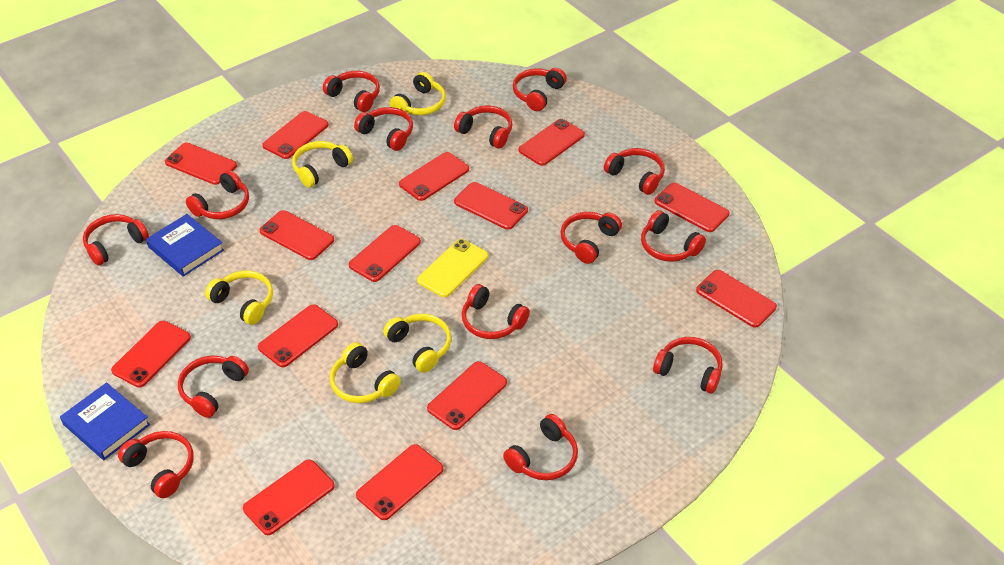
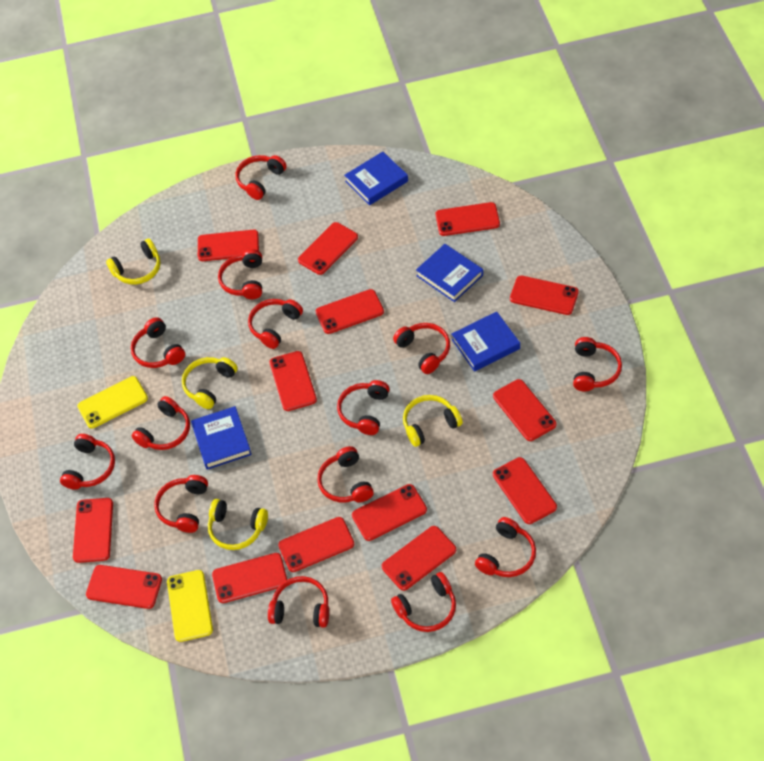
blue book: [60,382,150,460] [146,214,224,277] = 2 -> [191,406,252,470] [344,152,408,205] [416,244,483,302] [452,312,520,371] = 4
yellow headphones: [205,271,273,325] [292,141,353,188] [330,342,401,403] [383,314,451,373] [390,72,446,115] = 5 -> [106,239,161,285] [182,357,238,409] [208,499,268,550] [403,395,463,447] = 4
yellow phone: [417,239,488,297] = 1 -> [77,376,148,429] [167,570,213,642] = 2

